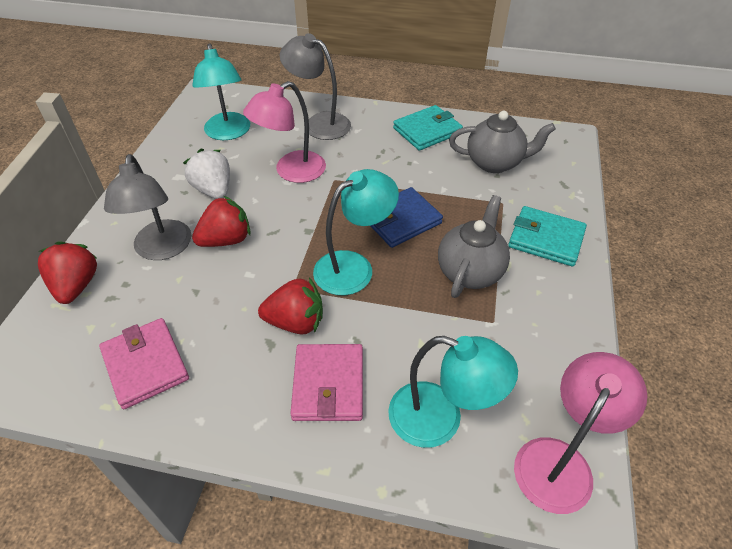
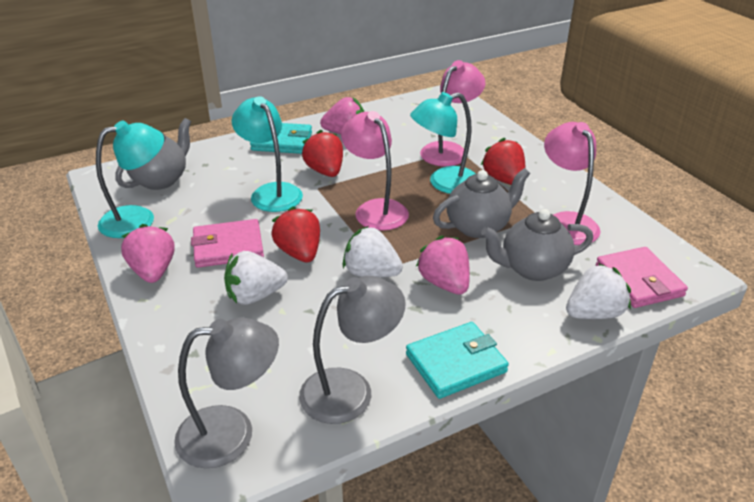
blue wallet: [371,187,443,248] = 1 -> none = 0
grey teapot: [438,195,510,298] [449,111,556,173] = 2 -> [115,118,191,190] [433,168,530,238] [481,209,593,281] = 3
pink lamp: [243,81,326,183] [514,352,647,514] = 2 -> [341,111,409,230] [420,60,485,166] [544,122,600,245] = 3
pink strawberry: none = 0 -> [121,224,175,283] [320,97,364,134] [416,236,470,295] = 3
white strawberry: [183,149,230,199] = 1 -> [224,251,288,305] [343,226,403,277] [566,263,631,319] = 3

